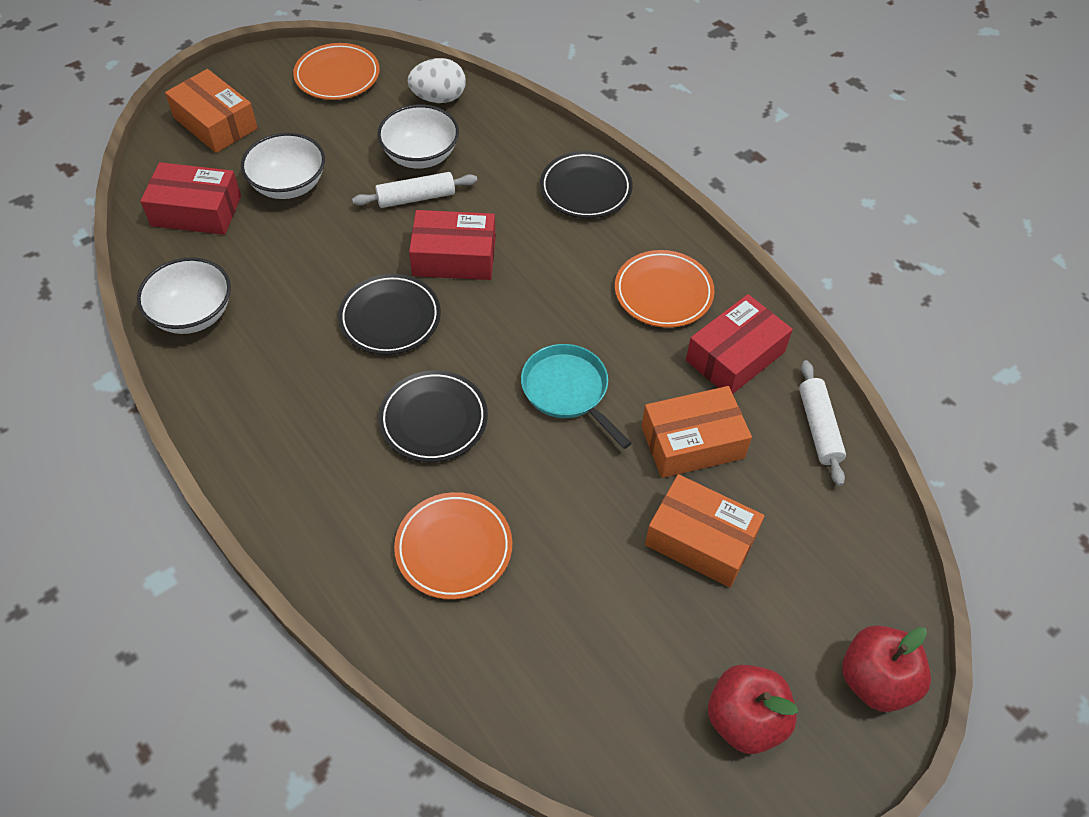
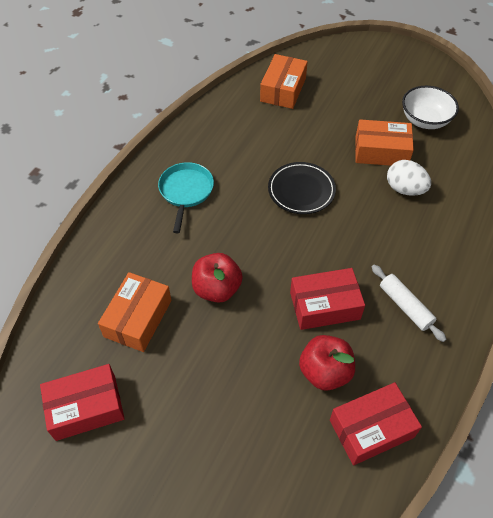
black plate: [338,274,441,355] [378,370,488,462] [540,151,633,218] = 3 -> [268,162,336,214] = 1
orange plate: [293,43,380,100] [394,492,512,600] [615,250,715,328] = 3 -> none = 0
white bowl: [137,257,231,334] [241,133,325,199] [377,104,459,168] = 3 -> [402,86,459,129] = 1
white rolling pin: [352,172,477,208] [799,360,846,486] = 2 -> [372,265,446,342] = 1

